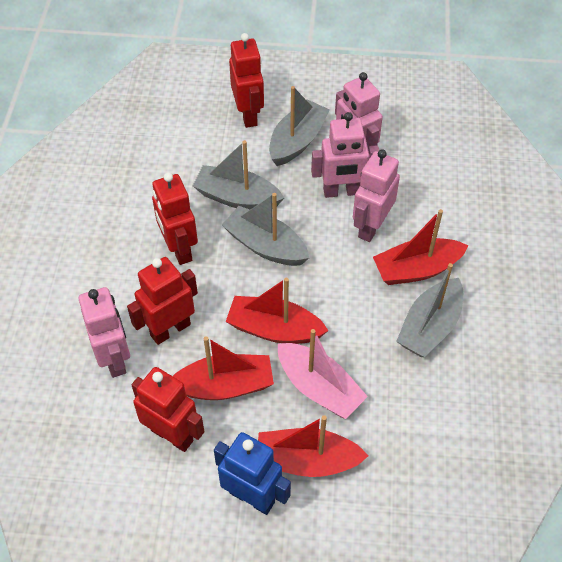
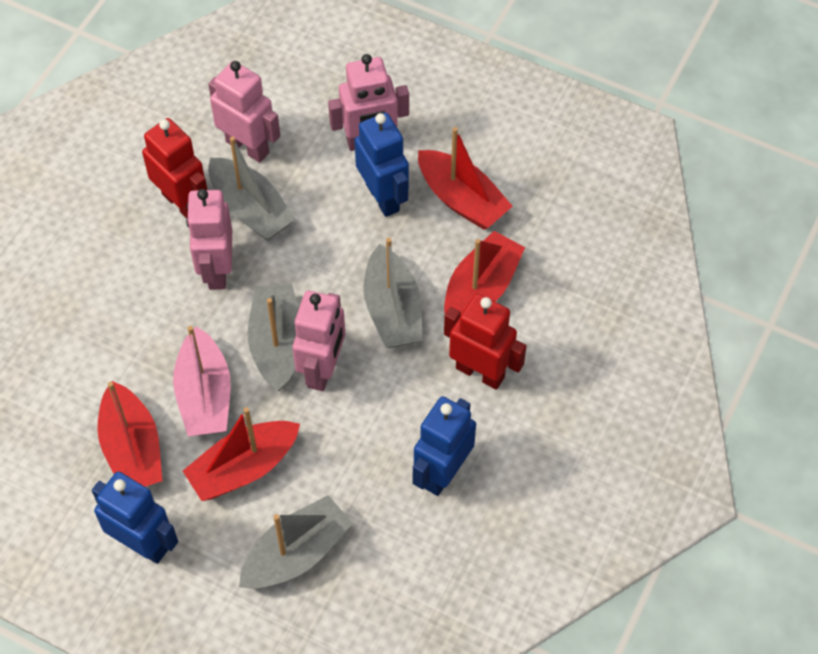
blue robot: [214,432,291,515] = 1 -> [92,471,178,564] [355,112,409,217] [413,396,476,496] = 3
red robot: [127,257,198,345] [132,367,204,452] [152,173,198,265] [229,33,264,128] = 4 -> [142,118,208,218] [444,294,526,390] = 2

